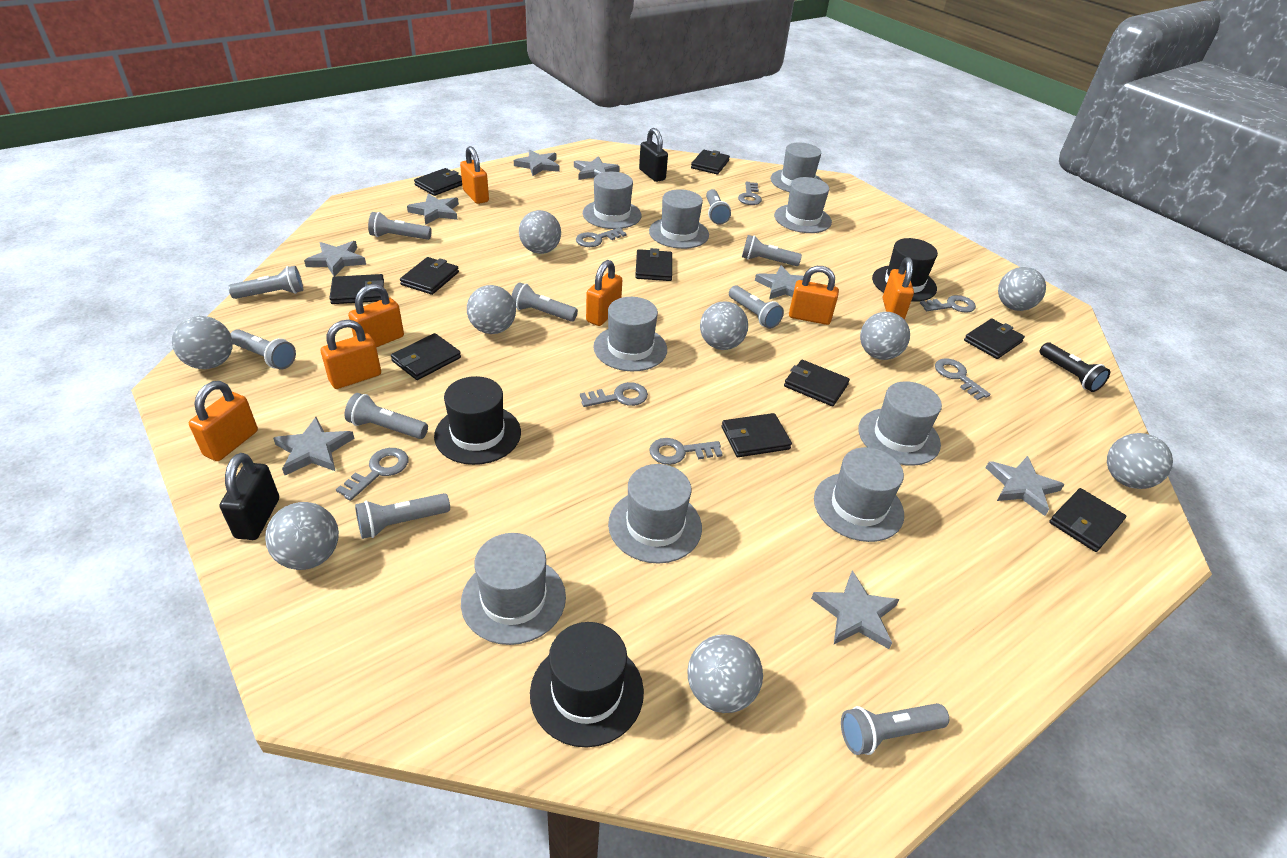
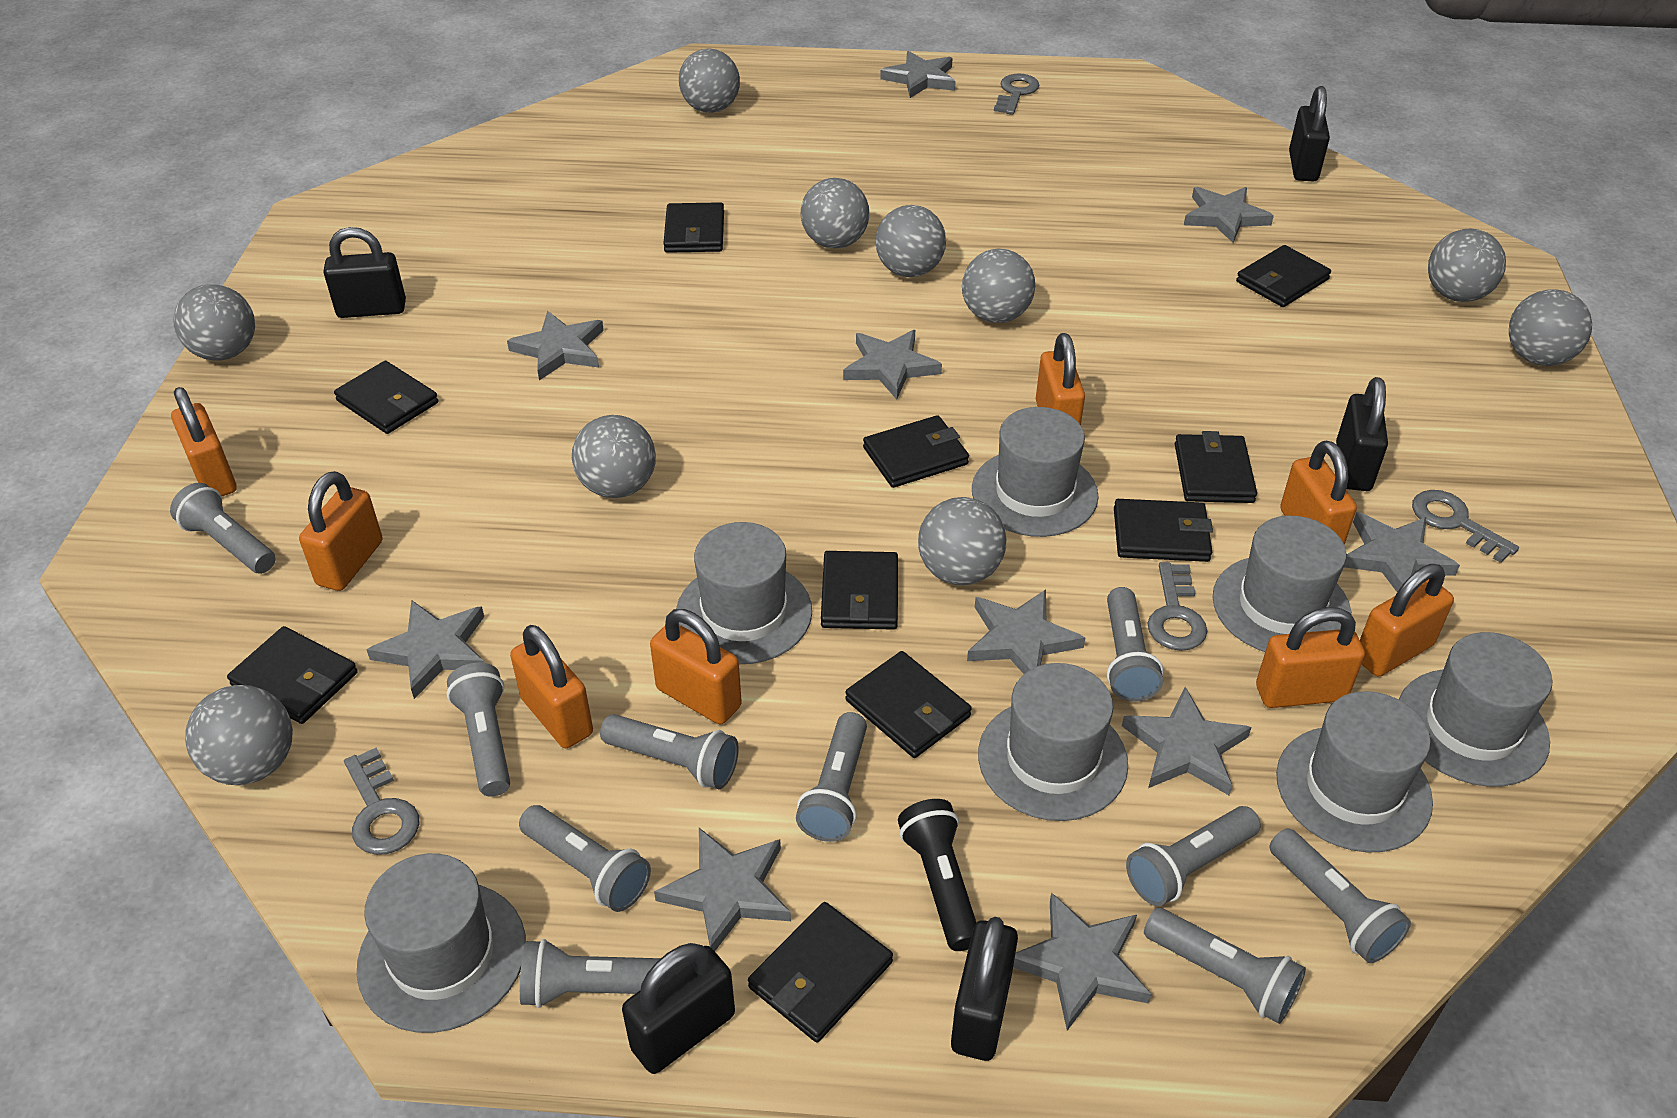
black hat: [434,376,521,465] [530,622,644,747] [872,238,938,302] = 3 -> none = 0
black padlock: [220,453,279,540] [639,128,668,182] = 2 -> [323,227,406,318] [622,943,735,1074] [951,917,1018,1061] [1289,86,1330,181] [1336,377,1388,491] = 5
grey ball: [172,316,233,369] [265,502,339,570] [467,285,516,334] [519,210,561,254] [687,634,763,713] [700,302,748,350] [860,312,910,360] [998,267,1046,311] [1107,433,1173,489] = 9 -> [173,284,255,360] [185,685,293,785] [572,415,656,498] [679,48,740,113] [801,178,869,248] [876,205,946,277] [918,497,1006,585] [962,249,1035,323] [1428,229,1506,302] [1509,289,1592,366] = 10
grey hat: [461,533,566,645] [583,172,641,229] [593,297,667,371] [608,464,702,564] [649,189,709,249] [771,143,823,192] [774,177,832,233] [814,447,904,542] [858,381,942,466] = 9 -> [357,853,526,1033] [676,522,812,664] [972,407,1099,537] [978,663,1128,821] [1212,516,1352,652] [1276,691,1433,852] [1399,632,1553,787] = 7
grey key: [336,448,408,501] [576,228,627,247] [580,382,648,407] [649,438,723,465] [738,182,762,205] [920,295,976,313] [935,358,991,400] = 7 -> [344,748,420,855] [994,74,1039,115] [1147,562,1208,651] [1412,490,1519,563] = 4
grey star: [273,417,355,475] [304,241,366,277] [407,193,459,225] [514,150,559,176] [574,156,620,180] [755,265,811,299] [811,571,900,649] [986,456,1065,516] = 8 -> [367,600,484,699] [507,311,604,381] [654,828,791,951] [843,330,942,400] [880,51,956,98] [967,590,1085,674] [1013,892,1152,1031] [1122,687,1252,795] [1184,187,1274,243] [1344,512,1460,592] = 10
orange padlock: [189,381,258,461] [321,320,381,389] [348,284,404,347] [460,146,489,204] [586,260,622,326] [789,266,839,325] [883,257,914,319] = 7 -> [171,387,237,497] [299,471,383,591] [510,625,593,748] [650,609,742,724] [1036,333,1085,425] [1256,607,1365,708] [1280,441,1357,545] [1360,564,1454,677] = 8

